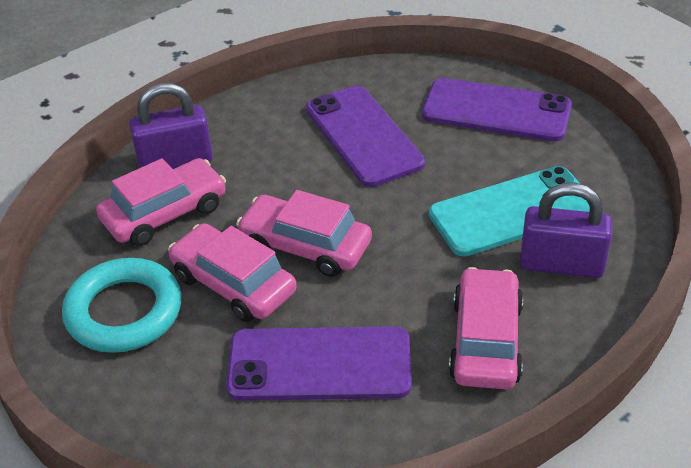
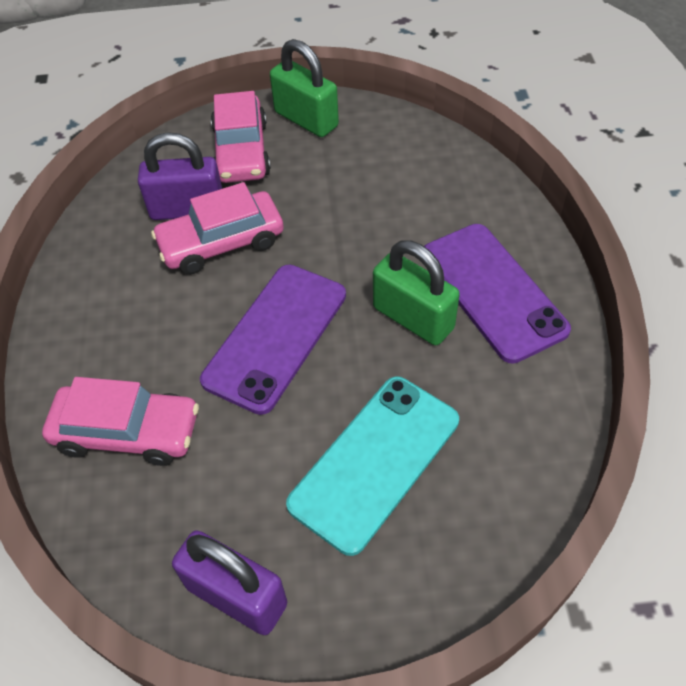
green padlock: none = 0 -> [270,39,339,137] [373,240,460,345] = 2
pink car: [96,158,226,246] [168,223,297,322] [236,190,372,277] [449,267,523,389] = 4 -> [42,377,199,466] [151,182,284,274] [211,91,271,183] = 3
purple phone: [226,326,412,401] [306,86,425,187] [422,78,572,142] = 3 -> [200,264,346,415] [424,224,571,363] = 2
turquoise ring: [62,258,182,353] = 1 -> none = 0

